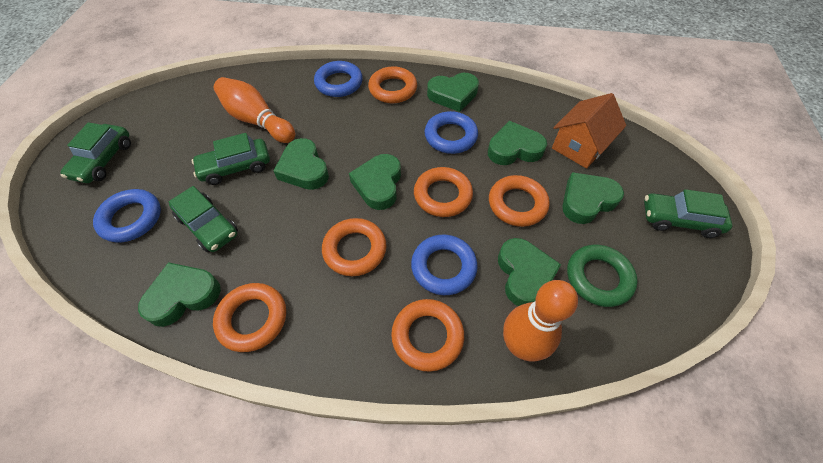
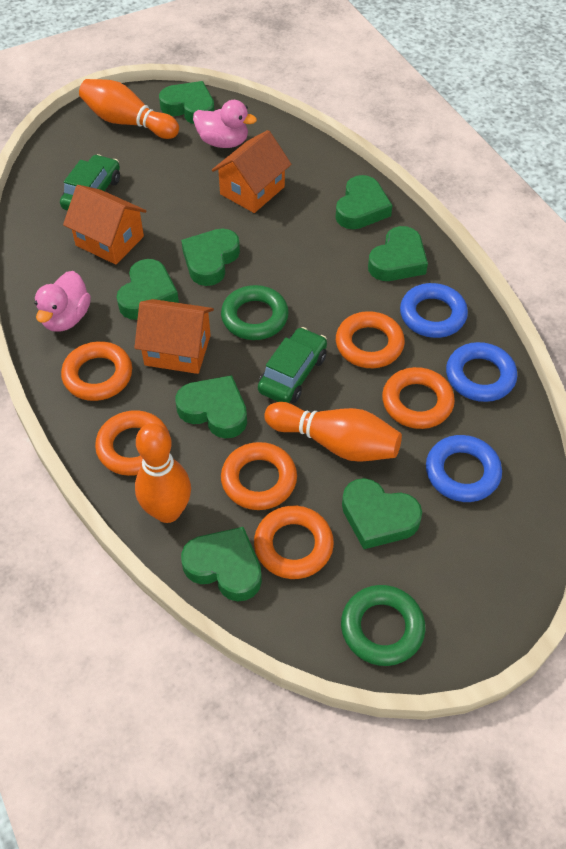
blue ring: [93,189,161,242] [314,61,363,97] [411,235,478,295] [425,111,478,154] = 4 -> [400,283,468,338] [426,435,502,502] [446,342,517,402] = 3
green car: [60,122,131,183] [169,186,238,252] [192,133,270,185] [644,189,732,238] = 4 -> [60,154,120,211] [258,327,327,403] = 2
green heart: [138,262,221,327] [274,138,329,190] [349,154,401,210] [427,73,479,112] [488,121,547,165] [498,238,561,306] [562,172,624,224] = 7 -> [117,259,179,320] [159,81,215,124] [175,375,247,438] [181,228,240,286] [181,527,262,601] [336,175,392,229] [342,478,422,549] [368,226,428,281] = 8
green ring: [567,245,638,307] = 1 -> [221,285,289,340] [341,585,425,666] = 2
orange bowling pin: [214,77,295,143] [503,280,578,362] = 2 -> [79,79,179,139] [135,423,191,523] [264,402,402,462] = 3
orange house: [552,93,626,169] = 1 -> [63,185,147,265] [134,299,214,374] [212,130,291,213] = 3
pink duck: none = 0 -> [35,271,91,332] [193,100,257,148] = 2

